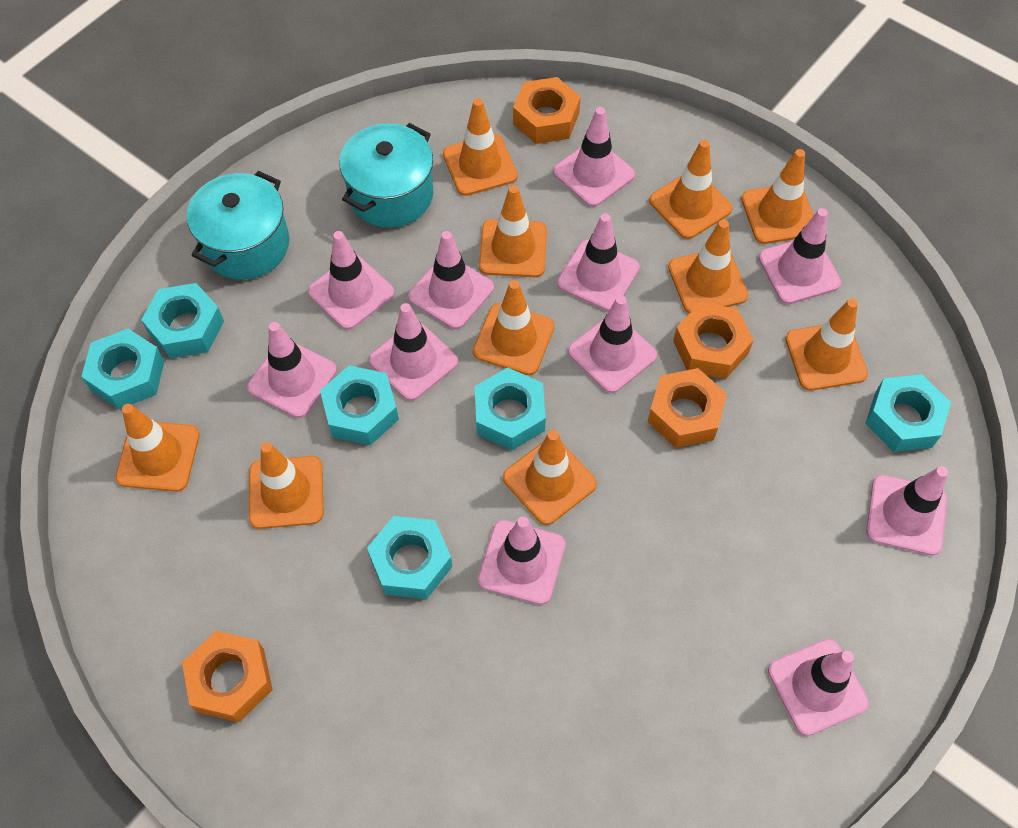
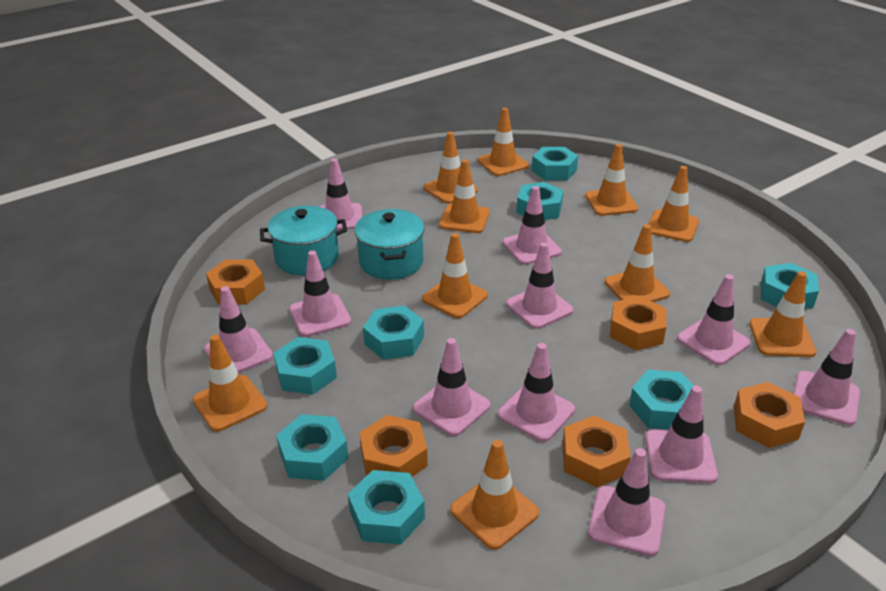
orange nut: [182,631,273,722] [513,77,581,144] [648,368,727,448] [673,302,754,379] = 4 -> [206,259,265,305] [359,415,428,477] [562,416,631,487] [610,296,667,350] [734,382,805,448] = 5
turquoise nut: [81,329,164,409] [141,283,224,359] [320,365,399,445] [367,516,452,599] [474,367,546,450] [865,374,951,452] = 6 -> [274,337,337,395] [276,414,349,481] [348,470,425,545] [363,306,424,359] [516,182,563,220] [532,147,578,180] [629,370,694,430] [761,263,819,309] = 8

